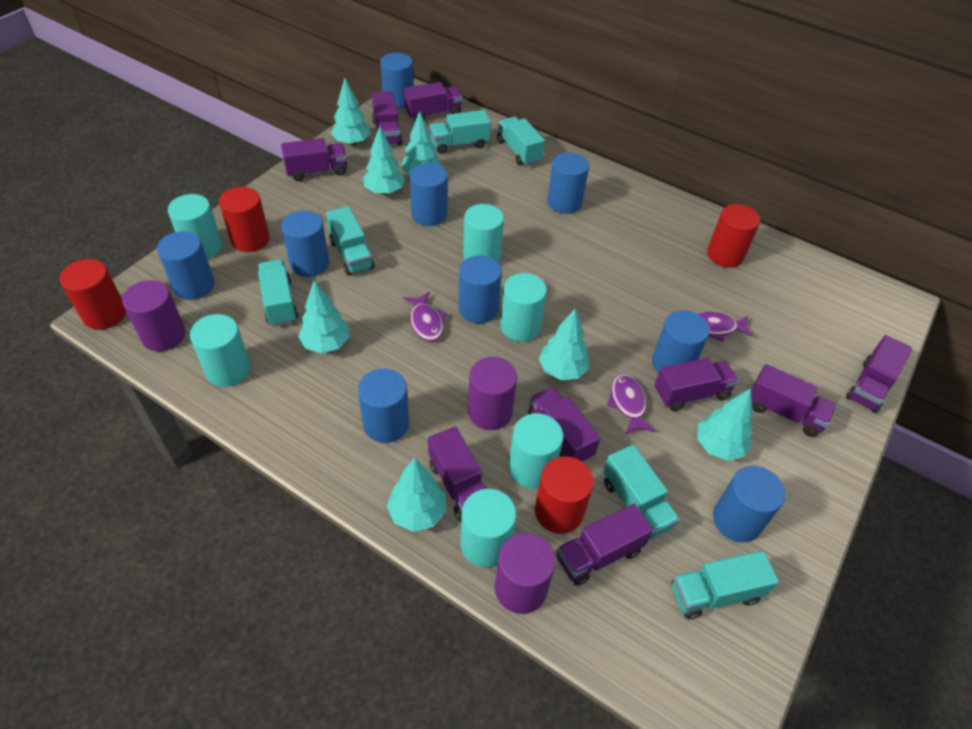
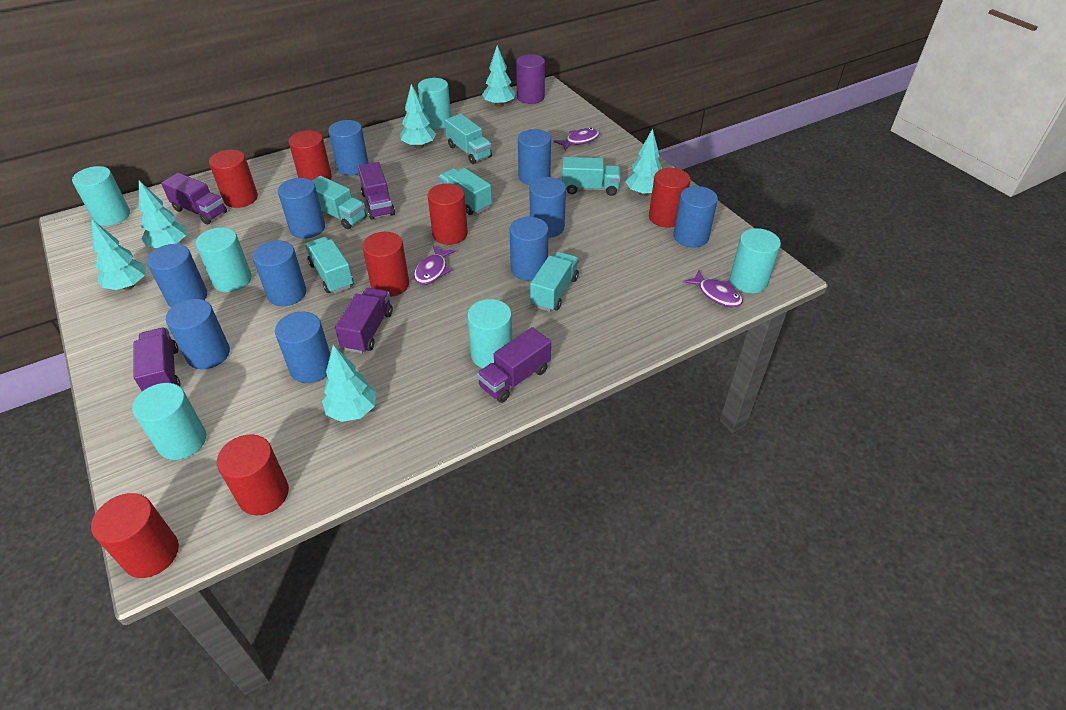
blue cylinder: [157,231,214,300] [281,210,329,277] [358,369,409,443] [380,53,414,109] [410,163,448,226] [459,255,502,323] [547,152,589,214] [652,310,709,373] [713,466,785,543] = 9 -> [147,244,207,308] [166,299,230,369] [253,240,306,306] [275,312,330,383] [278,178,325,239] [328,120,369,176] [510,217,549,281] [518,129,551,185] [530,177,566,238] [673,186,718,248] = 10
purple cylinder: [122,280,185,351] [468,357,517,430] [495,533,555,614] = 3 -> [516,54,545,104] = 1
purple truck: [281,138,347,181] [372,91,403,145] [404,82,463,120] [428,427,486,522] [528,387,600,462] [557,504,653,586] [654,358,739,411] [751,364,836,437] [846,335,912,413] = 9 -> [134,328,180,391] [161,173,227,224] [335,288,393,353] [358,162,395,220] [477,327,551,403] = 5
red cylinder: [60,259,126,330] [219,187,270,252] [535,456,594,534] [707,204,760,268] = 4 -> [91,493,179,578] [209,150,258,208] [217,434,289,515] [289,130,332,181] [362,232,409,297] [428,183,468,245] [649,168,690,228] = 7
turquoise tree: [298,280,350,353] [331,78,371,146] [363,126,405,195] [387,458,446,532] [400,111,441,175] [539,309,589,380] [697,388,753,461] = 7 -> [91,219,146,290] [139,180,186,248] [322,345,377,422] [400,84,436,149] [482,45,515,107] [625,128,663,196] = 6

